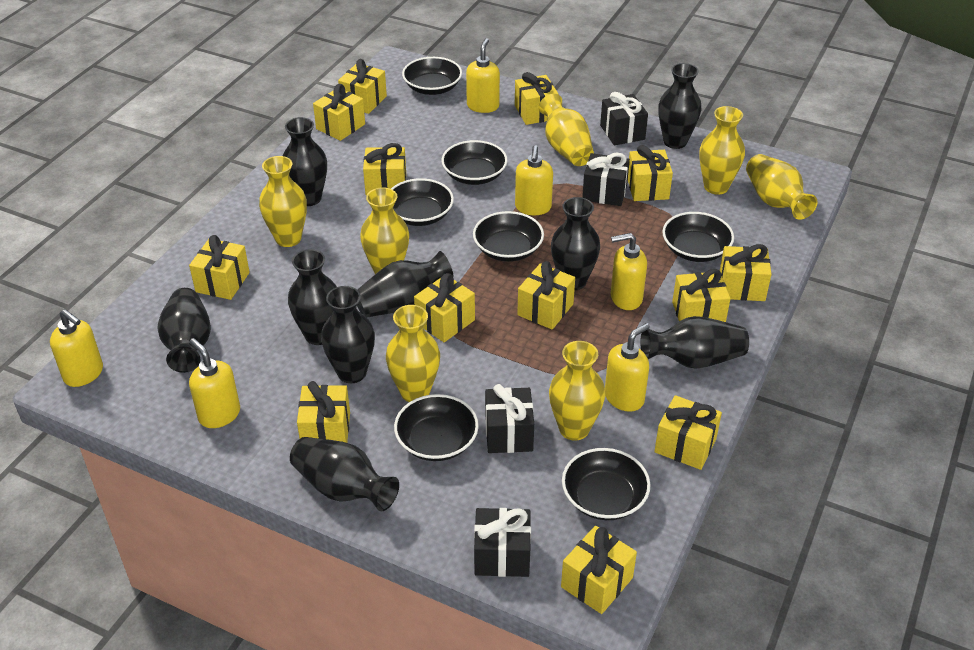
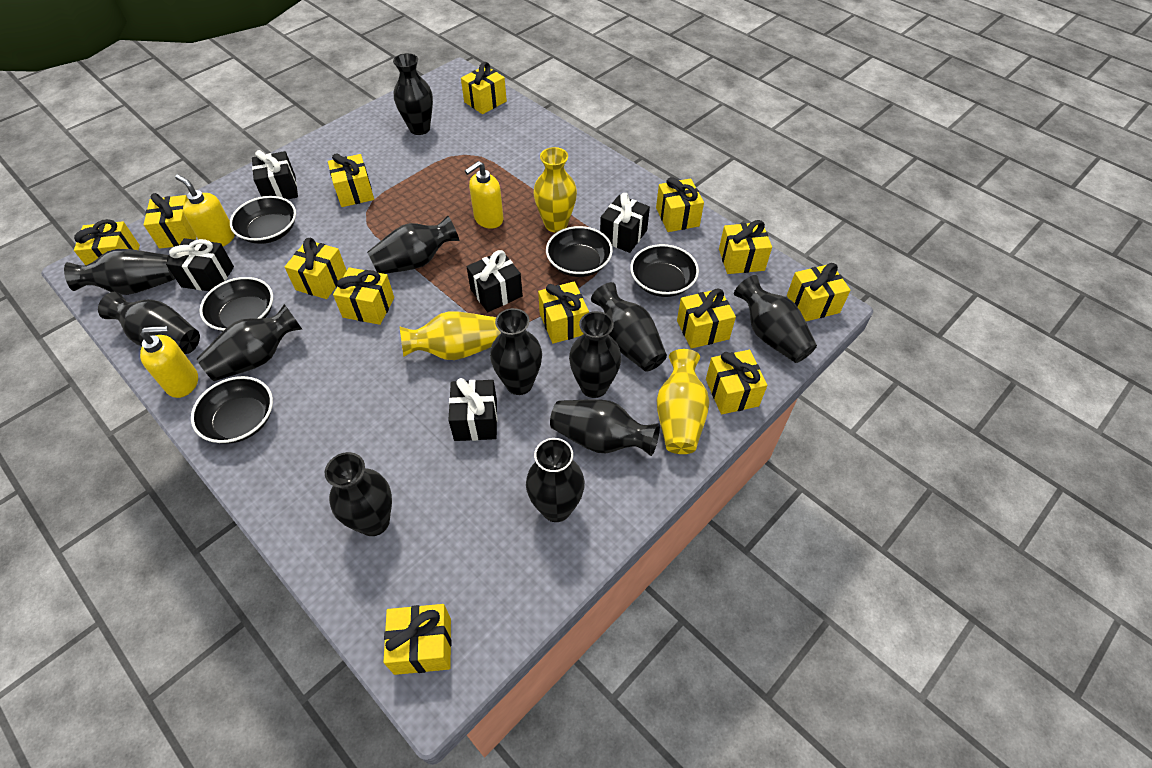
black bowl: [391,178,454,226] [394,394,479,461] [402,57,462,95] [442,140,508,185] [473,211,544,262] [562,448,650,520] [662,212,734,262] = 7 -> [191,376,273,444] [200,277,273,332] [230,196,296,244] [546,226,613,277] [630,244,699,297] = 5
black gift: [474,508,531,577] [485,384,534,453] [582,153,630,206] [600,92,648,145] = 4 -> [166,238,234,291] [252,150,298,199] [448,378,497,441] [466,250,523,312] [600,193,650,253] = 5
black vase: [158,288,211,373] [283,117,327,206] [288,249,337,345] [290,437,399,511] [321,286,375,383] [357,251,453,317] [551,197,600,291] [640,316,749,369] [658,63,701,149] = 9 -> [64,249,175,295] [98,292,200,354] [197,304,302,381] [325,452,392,536] [367,215,459,274] [393,53,433,135] [490,308,542,395] [526,438,585,522] [550,399,660,456] [569,311,621,398] [591,282,667,372] [734,275,817,363] = 12
yellow soap dispenser: [50,309,103,387] [189,338,240,428] [466,38,500,113] [515,145,553,215] [605,323,650,412] [611,233,647,310] = 6 -> [140,326,198,398] [175,175,235,247] [465,161,503,229] = 3
yellow vase: [259,156,307,247] [360,187,409,274] [386,305,440,402] [538,94,594,166] [549,341,605,441] [699,106,745,195] [746,154,817,220] = 7 -> [399,312,501,360] [534,147,577,232] [657,349,709,454] = 3

